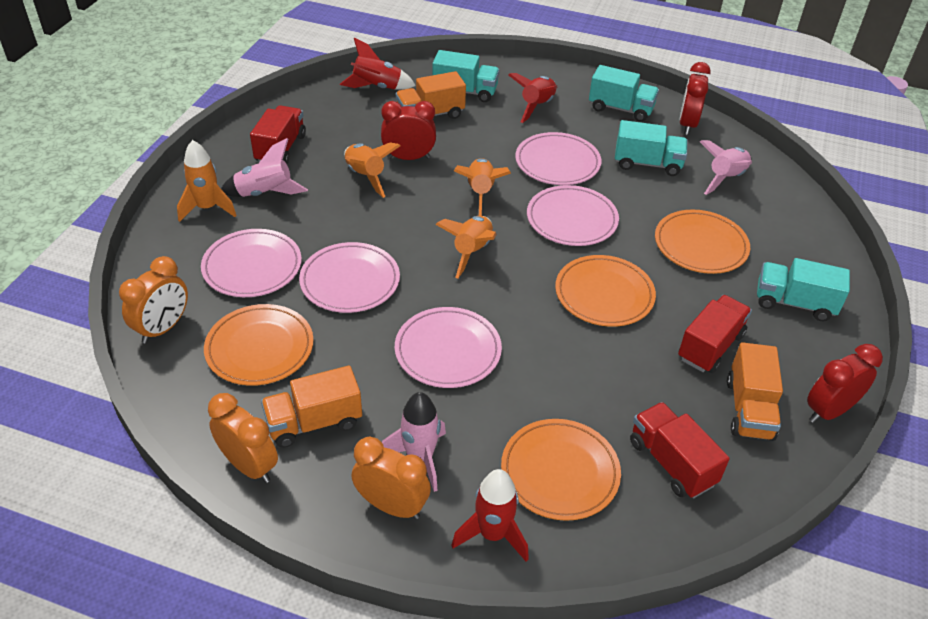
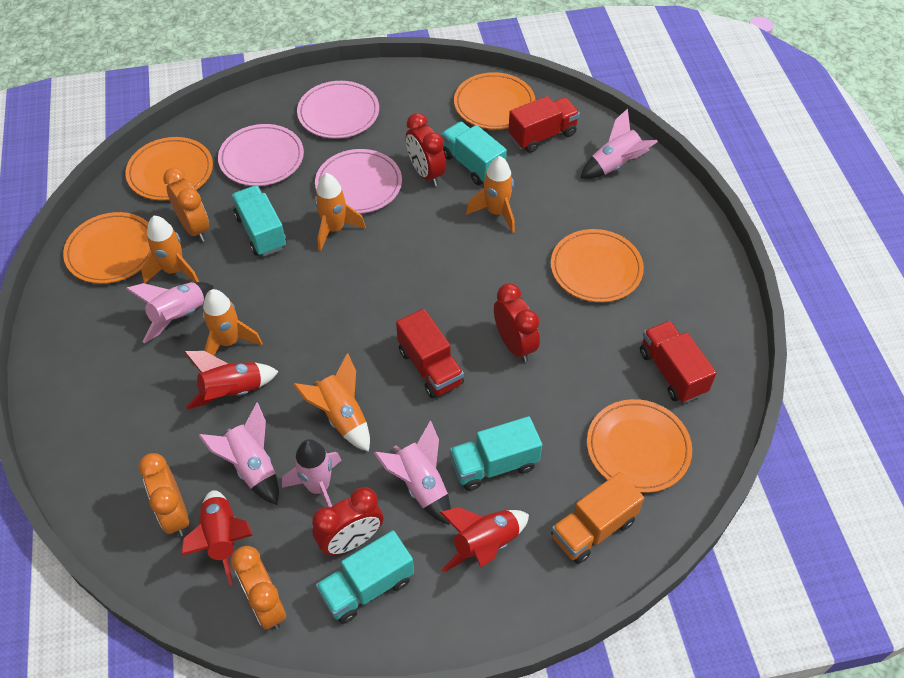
orange plate: [204,304,314,386] [501,419,621,521] [555,255,656,327] [655,210,750,274] = 4 -> [63,212,151,284] [125,137,213,201] [454,72,536,130] [551,229,644,302] [587,399,692,493] = 5
orange rocket: [177,140,237,222] [344,142,400,198] [435,216,497,278] [454,158,511,216] = 4 -> [141,216,199,283] [203,289,262,356] [293,353,370,452] [315,173,366,251] [466,156,515,233] = 5
orange truck: [261,366,362,448] [396,71,466,119] [727,342,783,441] = 3 -> [551,472,644,564] = 1
pink plate: [201,229,302,297] [299,242,400,313] [395,307,502,388] [515,132,601,185] [527,185,619,246] = 5 -> [218,124,304,186] [297,81,379,139] [315,149,402,214] = 3
pink rocket: [221,138,308,197] [382,392,446,492] [700,140,752,195] = 3 -> [126,282,214,343] [198,403,279,505] [282,439,342,507] [374,421,451,525] [580,108,658,179] = 5

